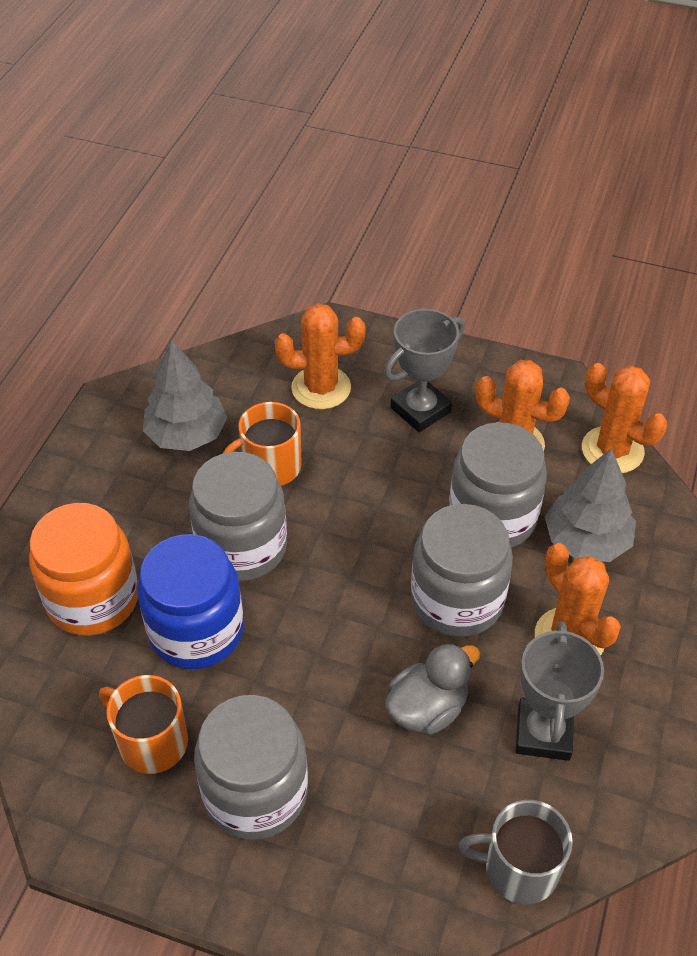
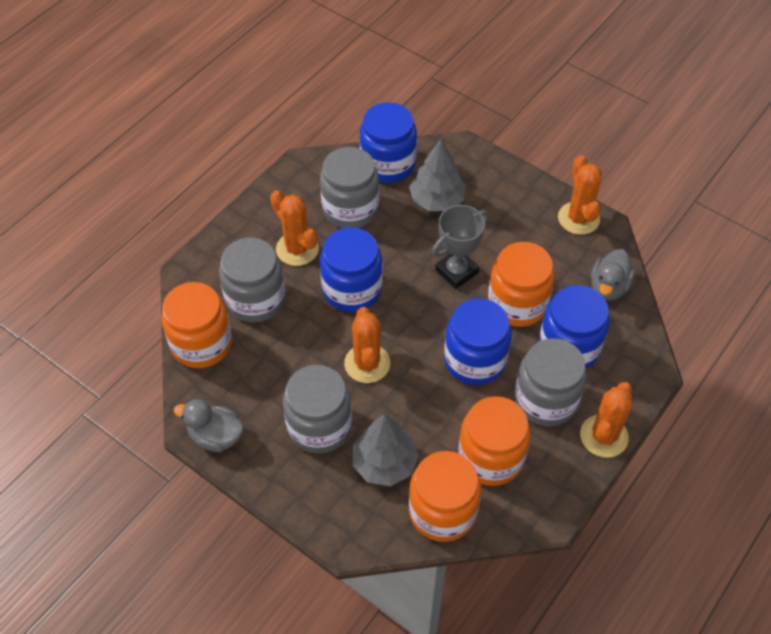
blue jar: [137,534,244,669] = 1 -> [320,227,383,312] [360,102,417,183] [444,298,512,385] [539,285,610,369] = 4
grey duck: [385,643,481,735] = 1 -> [174,399,244,452] [591,249,635,301] = 2
grey mug: [458,800,573,904] = 1 -> none = 0
grey trophy: [384,309,465,432] [516,621,604,761] = 2 -> [432,205,489,289] = 1
orange jar: [29,503,138,636] = 1 -> [161,282,232,368] [409,451,481,542] [458,396,530,486] [488,242,555,327] = 4
orange mug: [99,675,188,774] [222,402,302,486] = 2 -> none = 0

